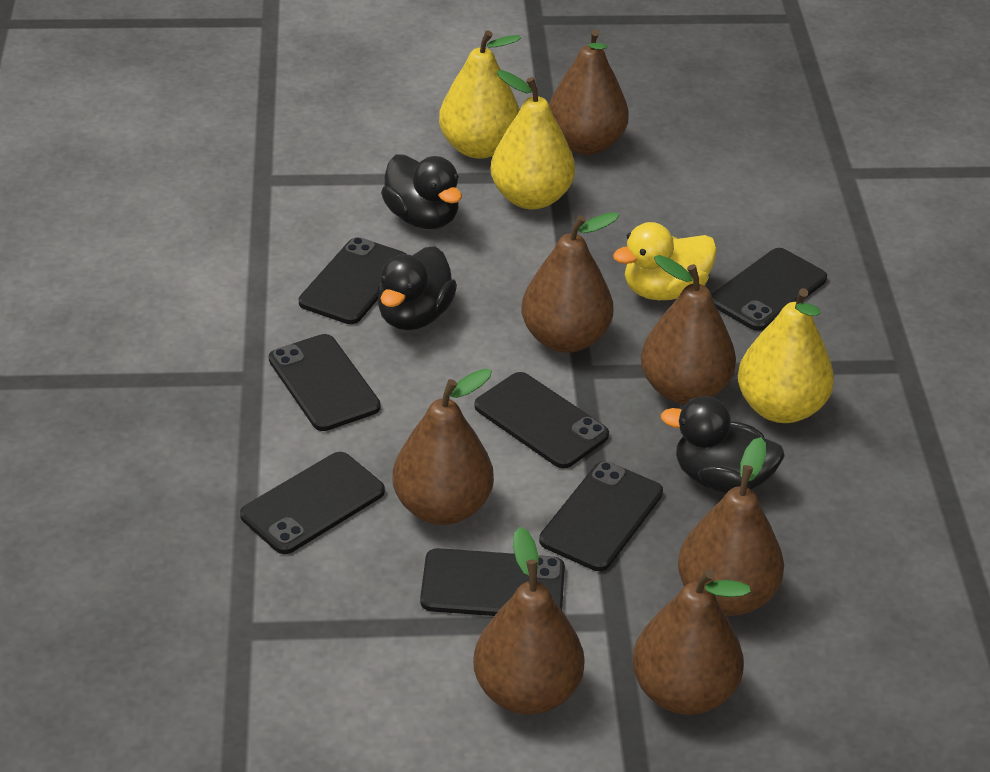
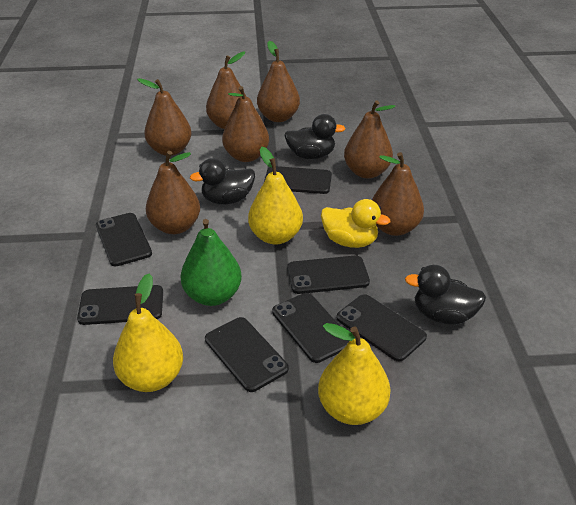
green pear: none = 0 -> [180,219,242,306] = 1

